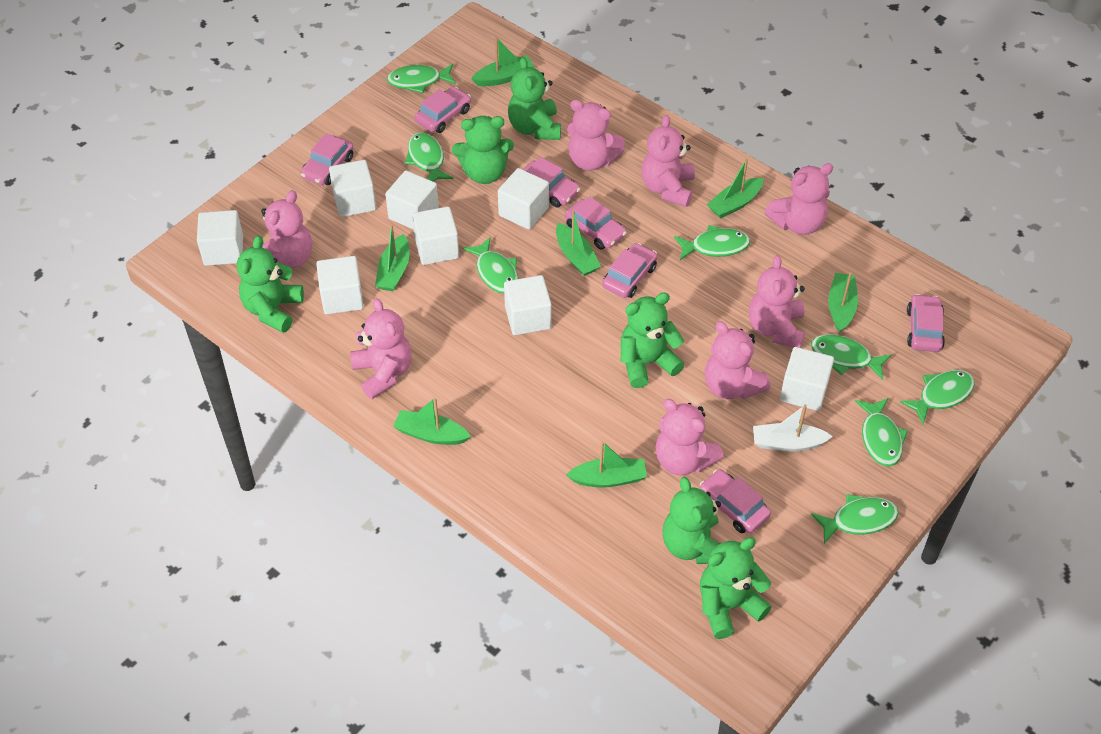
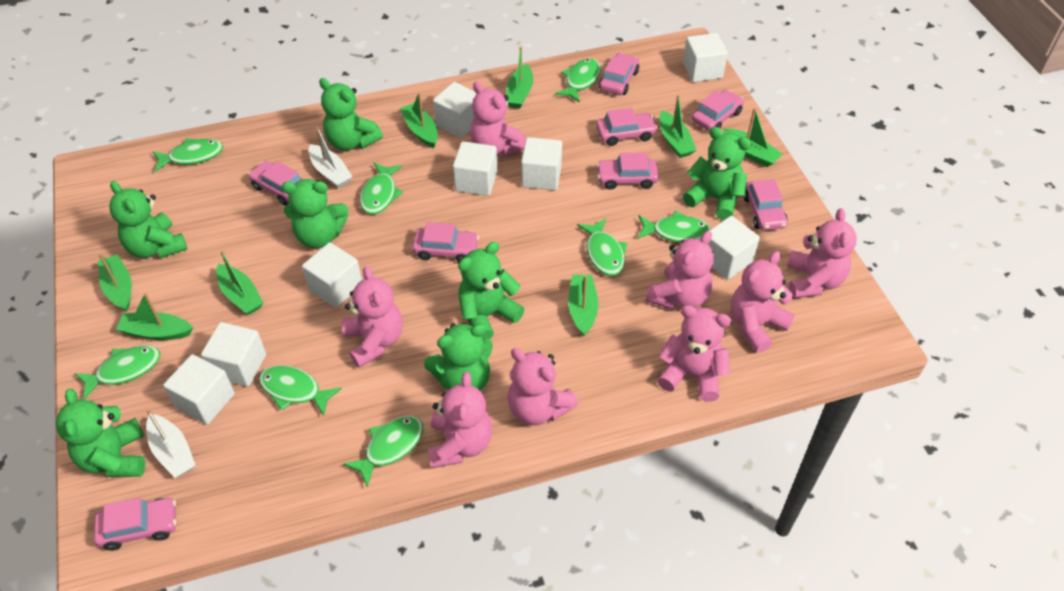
green boat: [375,224,409,291] [393,397,471,445] [471,37,534,86] [556,210,601,276] [566,441,647,487] [707,158,764,218] [828,272,858,333] = 7 -> [98,253,132,311] [116,293,193,340] [216,250,263,315] [400,92,438,148] [506,46,533,108] [568,275,598,336] [659,94,697,158] [724,108,783,167] = 8
green teddy bear: [237,236,304,333] [452,116,514,184] [508,57,561,140] [621,292,684,388] [662,477,721,564] [700,537,772,639] = 6 -> [56,389,145,477] [109,181,187,258] [281,179,348,248] [319,78,383,151] [424,323,493,391] [458,242,525,339] [683,127,751,220] = 7
pink car: [300,134,354,185] [415,87,471,133] [523,157,580,207] [565,197,627,250] [602,243,658,298] [699,469,771,533] [907,294,945,352] = 7 -> [94,498,176,551] [248,161,303,206] [412,222,479,262] [596,108,657,146] [597,153,659,190] [599,53,639,95] [692,89,744,131] [743,179,788,230] = 8
white boat: [753,404,833,452] = 1 -> [146,409,196,478] [309,126,352,188] = 2

